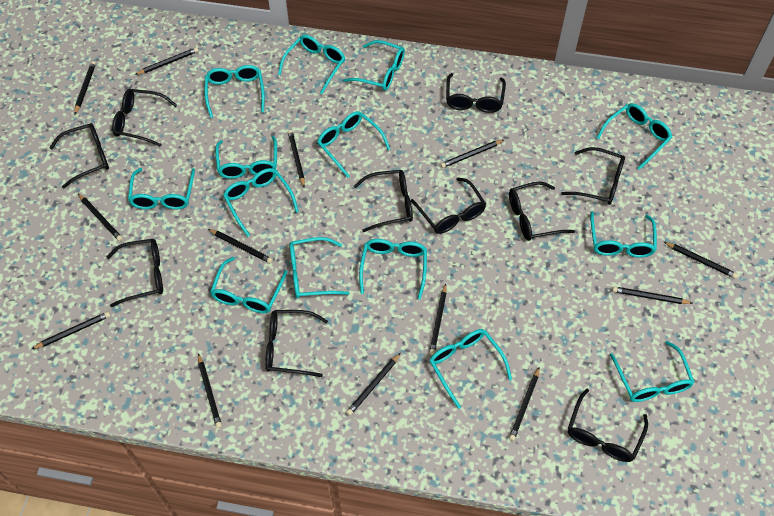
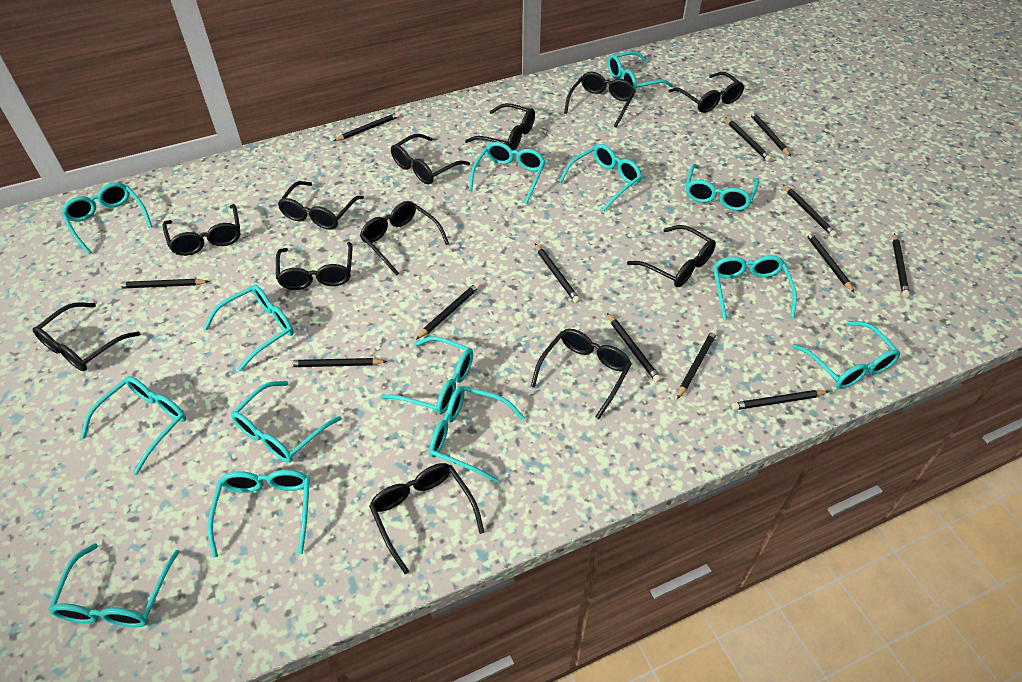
black glasses: [49,123,109,189] [106,239,163,307] [112,89,177,147] [265,310,328,377] [354,170,413,232] [411,178,486,234] [446,73,506,113] [509,182,575,241] [561,147,625,205] [568,389,648,462] = 10 -> [33,302,140,371] [163,204,241,256] [276,242,352,290] [278,181,364,230] [360,201,449,276] [369,463,484,574] [391,134,470,184] [465,103,535,150] [531,329,632,419] [564,72,635,127] [627,225,716,287] [669,72,745,113] = 12

